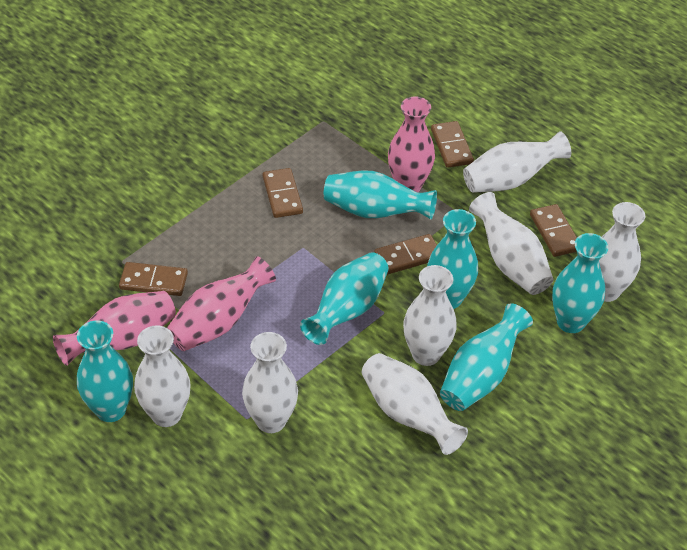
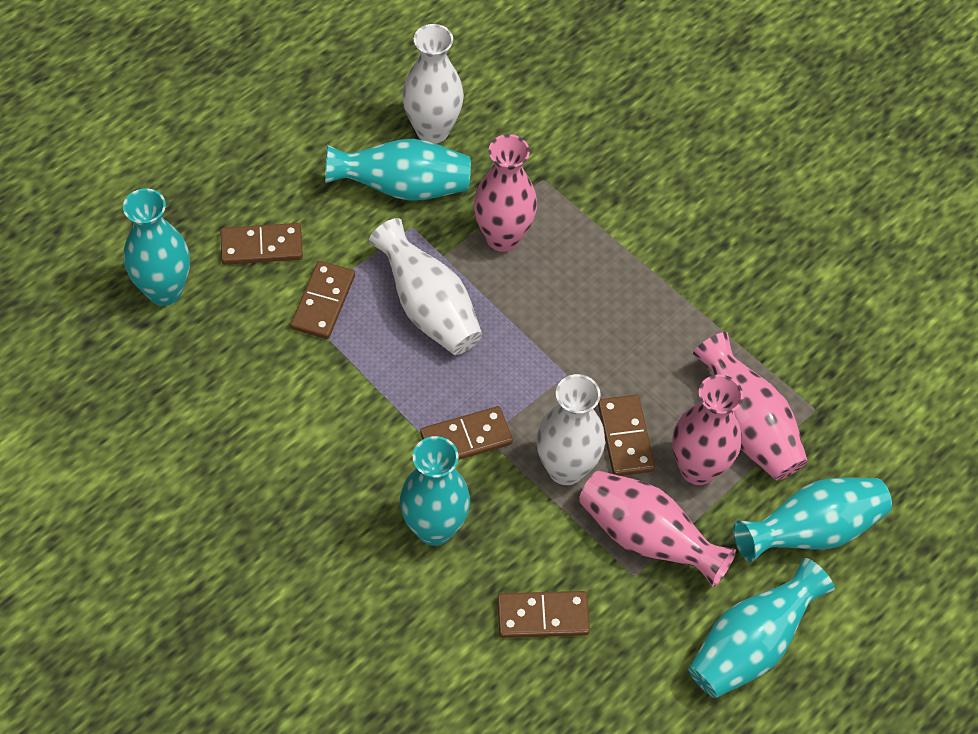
pink vase: [53,291,176,366] [167,256,276,351] [388,97,435,192] = 3 -> [474,134,537,252] [579,471,736,587] [672,374,743,485] [693,332,808,481] = 4
turquoise vase: [77,321,133,422] [300,252,389,345] [324,170,437,219] [427,209,478,309] [440,303,533,411] [552,233,608,333] = 6 -> [123,188,190,306] [325,139,471,201] [400,436,470,546] [688,558,835,698] [733,478,892,562] = 5
white vase: [134,325,191,427] [242,332,298,433] [362,353,468,455] [403,265,457,366] [463,131,571,193] [469,192,553,295] [599,202,645,302] = 7 -> [369,218,482,355] [402,24,464,144] [536,374,605,485] = 3

